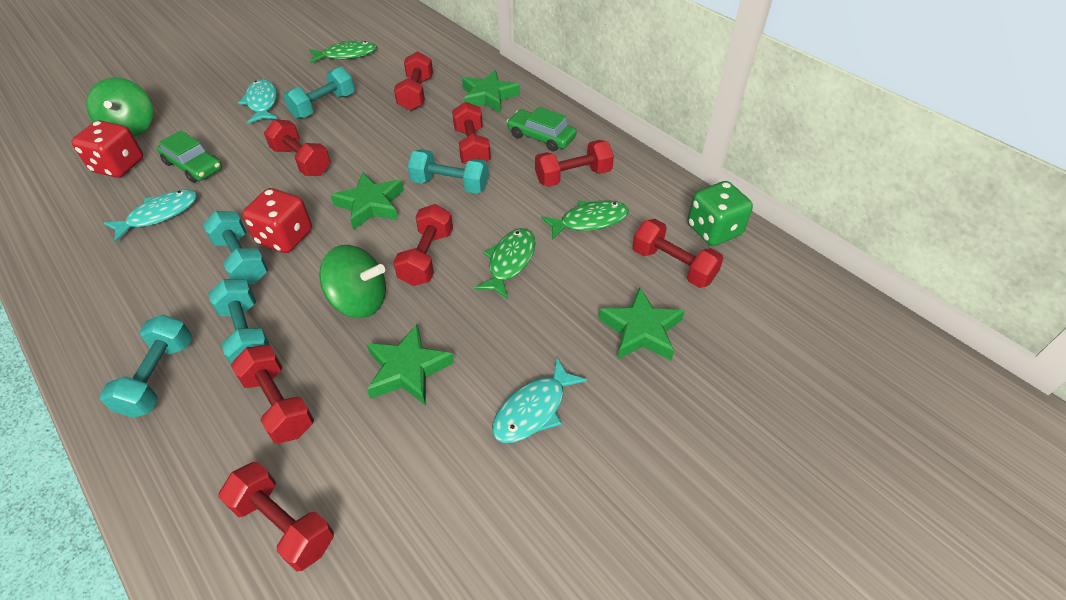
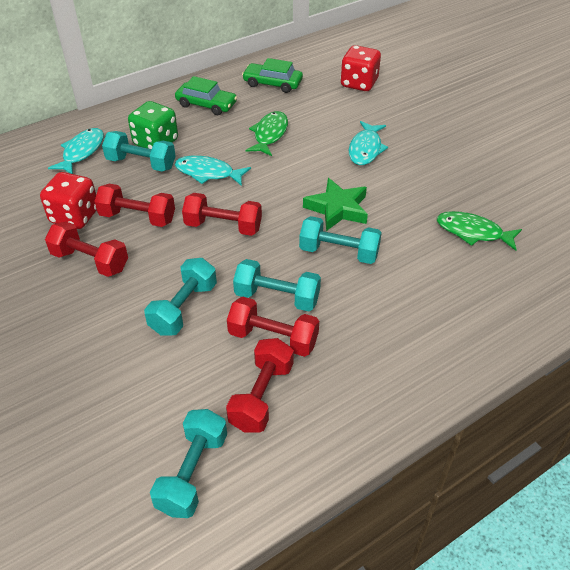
green fish: [309,41,377,63] [474,228,535,299] [541,200,629,240] = 3 -> [246,111,288,156] [437,211,522,251] = 2
green spinning top: [86,77,153,137] [319,245,386,318] = 2 -> none = 0
green star: [330,172,404,230] [367,324,454,406] [462,70,520,113] [599,287,684,361] = 4 -> [303,178,368,231] = 1
red dumbbell: [218,462,334,571] [231,345,314,444] [264,119,331,176] [393,204,453,286] [394,51,433,111] [452,102,491,164] [535,140,614,187] [632,219,724,288] = 8 -> [45,222,128,277] [94,184,175,227] [182,193,262,236] [226,338,294,433] [227,297,319,357] = 5

